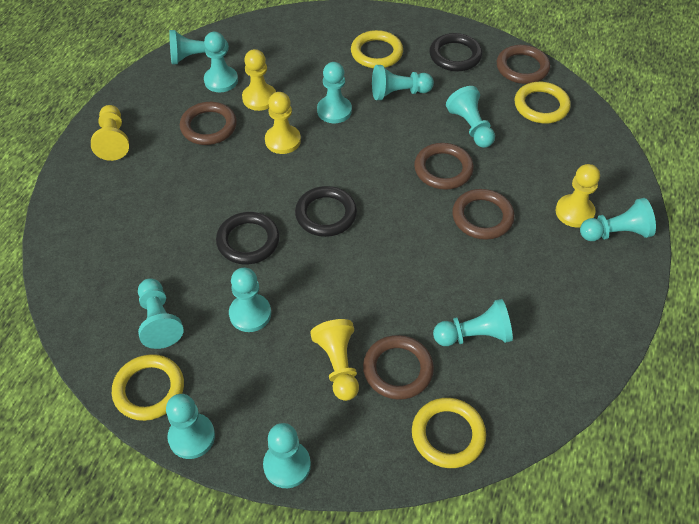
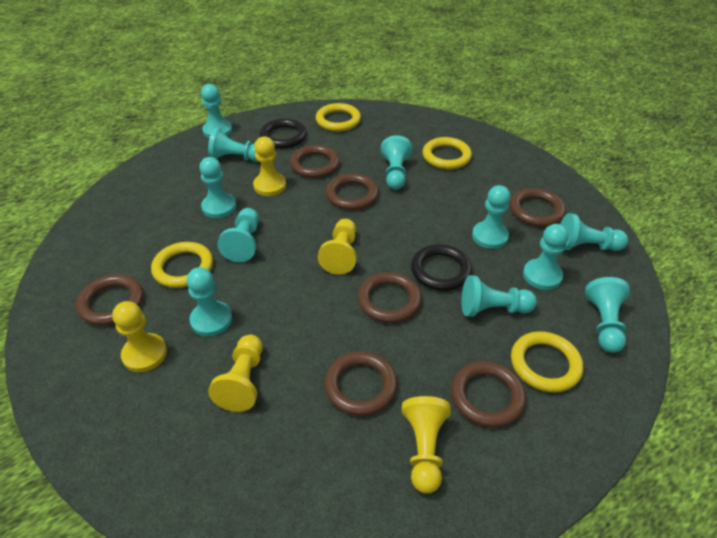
black ring: [216,212,280,264] [295,186,357,237] [430,33,482,72] = 3 -> [259,118,307,149] [411,244,472,291] = 2
brown ring: [180,102,237,145] [363,335,434,400] [414,143,474,190] [452,189,515,240] [497,45,550,84] = 5 -> [76,274,144,326] [290,145,340,178] [324,351,397,416] [326,173,379,210] [358,272,422,323] [451,361,526,428] [510,188,566,227] = 7

